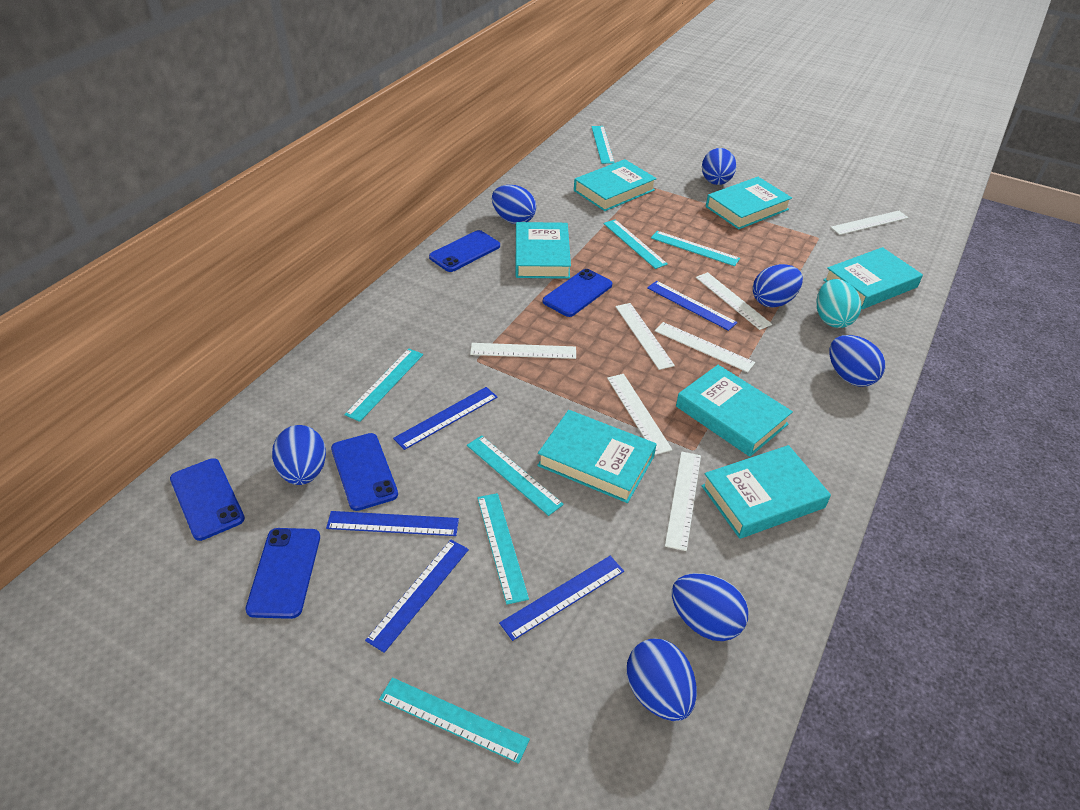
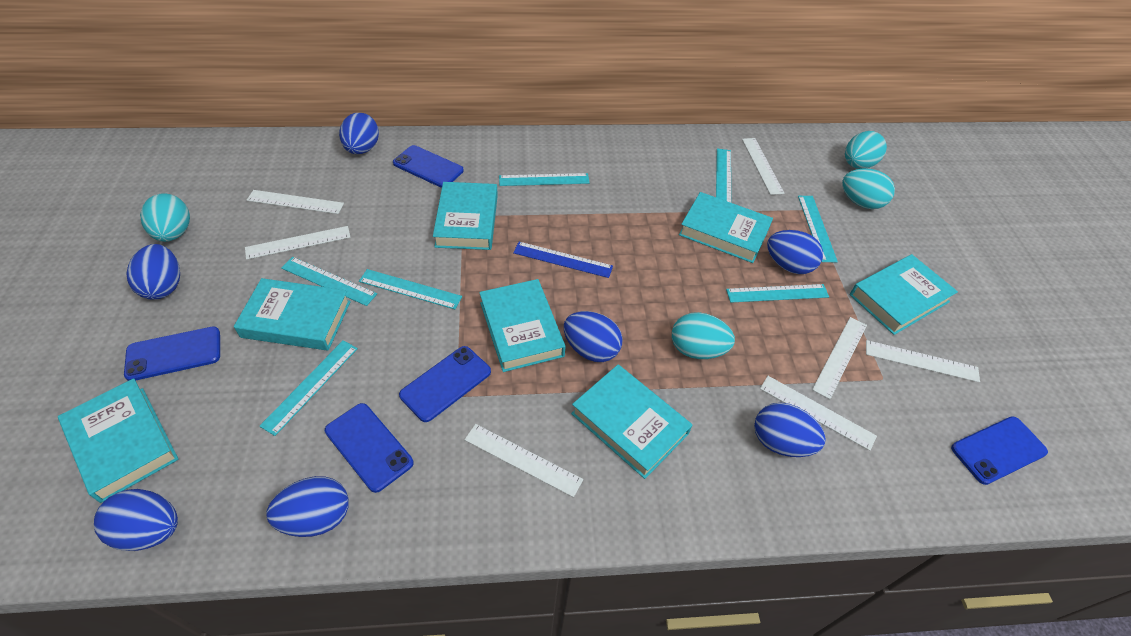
blue ruler: [326,511,459,536] [365,540,469,653] [393,387,498,450] [499,556,624,641] [647,281,738,331] = 5 -> [513,242,613,278] = 1
turquoise egg: [817,279,861,328] = 1 -> [140,193,190,242] [672,312,735,359] [842,168,895,209] [845,131,887,169] = 4

